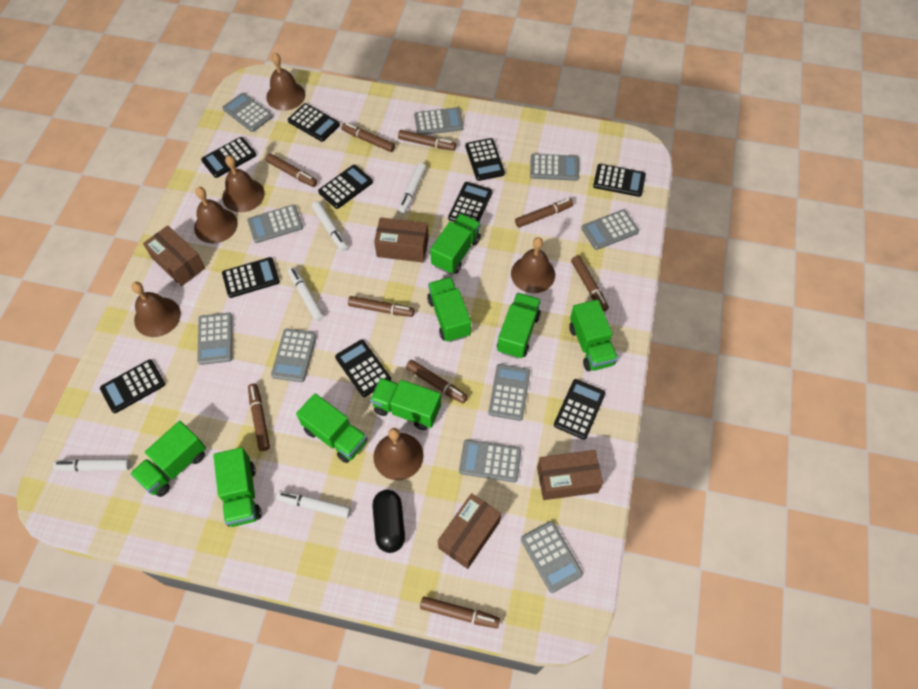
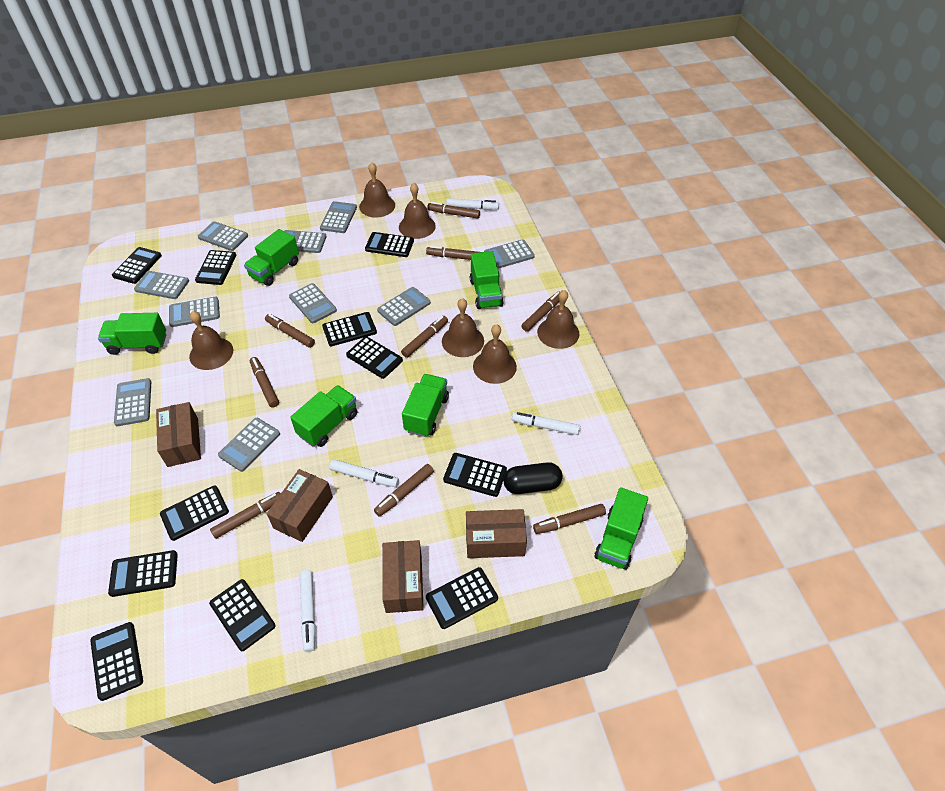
black calculator: [100,360,165,413] [201,137,256,178] [222,257,280,298] [288,103,340,142] [318,165,373,209] [335,340,391,397] [448,182,493,222] [465,138,505,181] [554,379,605,440] [593,164,646,197] = 10 -> [90,622,143,701] [108,550,178,597] [112,247,162,284] [160,485,229,541] [195,250,236,285] [209,579,276,651] [322,312,377,346] [346,336,403,379] [365,232,414,257] [426,567,498,629] [443,453,507,497] = 11
green truck: [130,421,206,497] [213,447,262,527] [296,393,367,463] [370,378,441,430] [427,277,471,342] [430,214,481,274] [497,293,541,359] [569,300,618,371] = 8 -> [98,313,166,355] [244,229,299,286] [290,385,357,447] [402,374,449,437] [470,251,503,309] [594,487,648,570] = 6
white marker: [53,459,131,472] [276,490,351,519] [288,267,324,321] [312,201,348,251] [398,163,426,214] = 5 -> [300,570,316,652] [329,459,399,487] [446,198,499,210] [512,412,580,435] = 4

